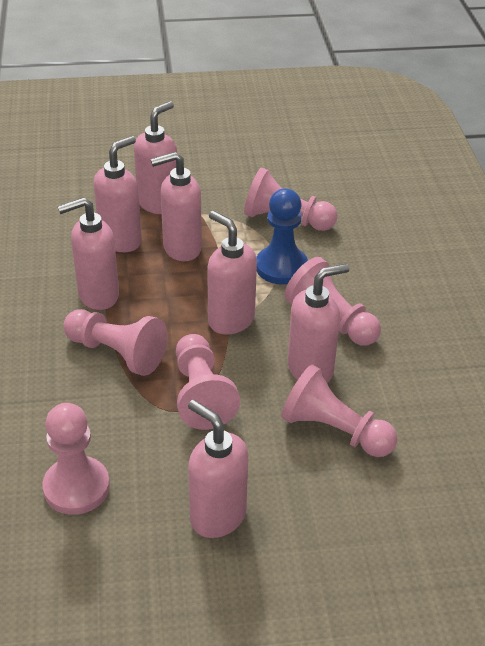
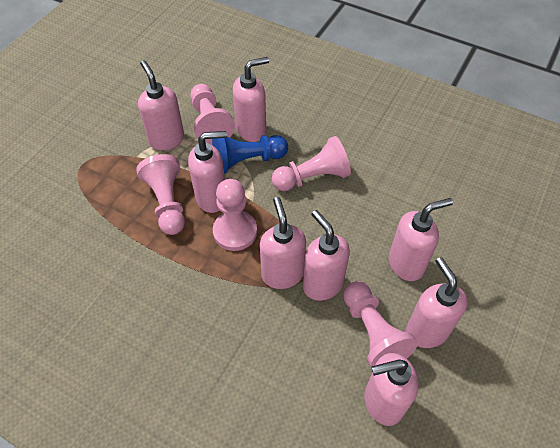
pink pawn: [42,403,110,515] [63,309,167,376] [176,334,240,430] [244,168,338,231] [281,364,397,457] [285,257,381,346] = 6 -> [136,154,185,235] [190,84,235,145] [213,179,257,251] [272,136,351,191] [343,281,418,367] = 5
pink soap dispenser: [57,197,119,310] [93,136,142,252] [134,101,177,214] [151,152,202,261] [188,400,248,538] [207,211,257,335] [288,264,349,383] = 7 -> [138,60,184,150] [188,131,227,213] [233,57,269,142] [260,197,306,289] [303,210,350,301] [364,353,419,426] [389,198,453,281] [406,257,468,348] = 8

